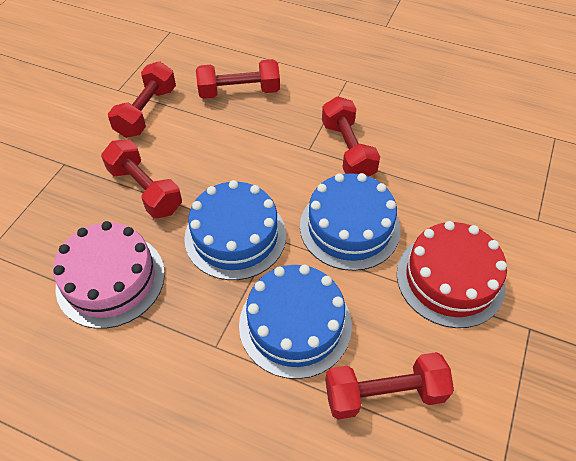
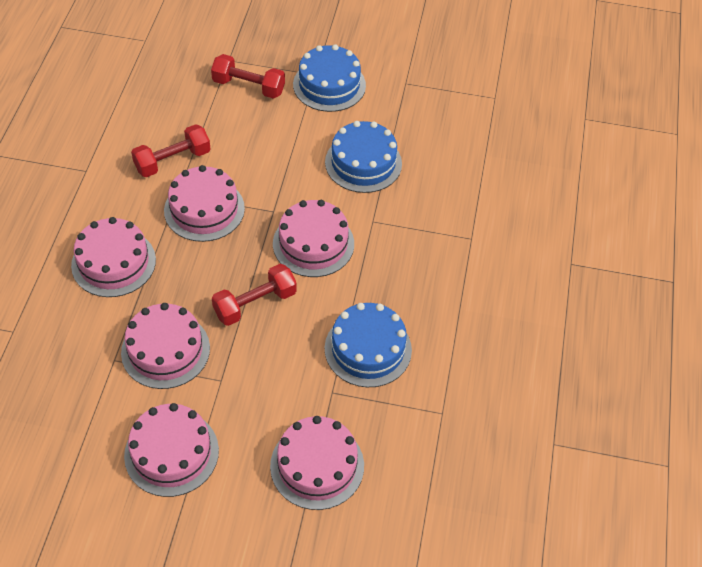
pink cake: [53,221,165,329] = 1 -> [71,217,156,297] [121,303,210,389] [124,403,219,497] [164,165,245,242] [270,416,364,510] [273,200,354,277] = 6
red cake: [397,221,507,328] = 1 -> none = 0
red dumbbell: [101,140,182,218] [108,61,176,138] [196,59,280,99] [322,96,380,177] [325,352,454,419] = 5 -> [131,124,210,177] [211,54,285,99] [212,264,297,326] = 3

